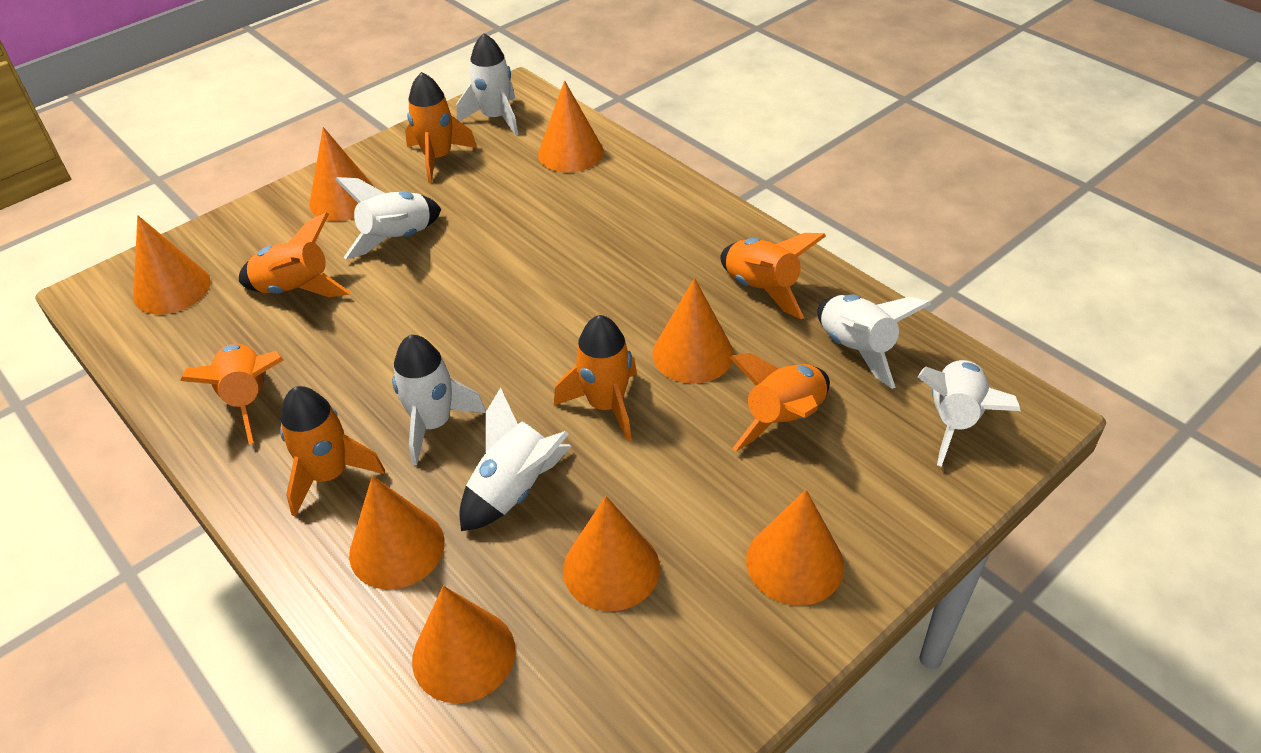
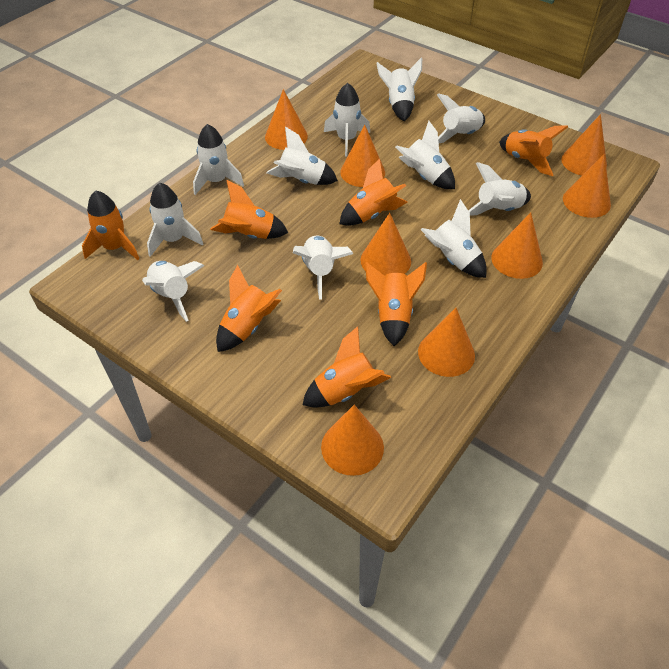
white rocket: [335,177,441,260] [392,335,486,466] [457,33,519,136] [460,387,572,531] [817,295,931,389] [918,360,1021,467] = 6 -> [142,261,204,322] [147,183,203,257] [193,124,244,195] [266,127,338,185] [293,235,353,300] [324,83,370,157] [376,57,422,121] [395,121,455,189] [421,199,487,278] [437,93,485,143] [468,162,531,216] = 11

